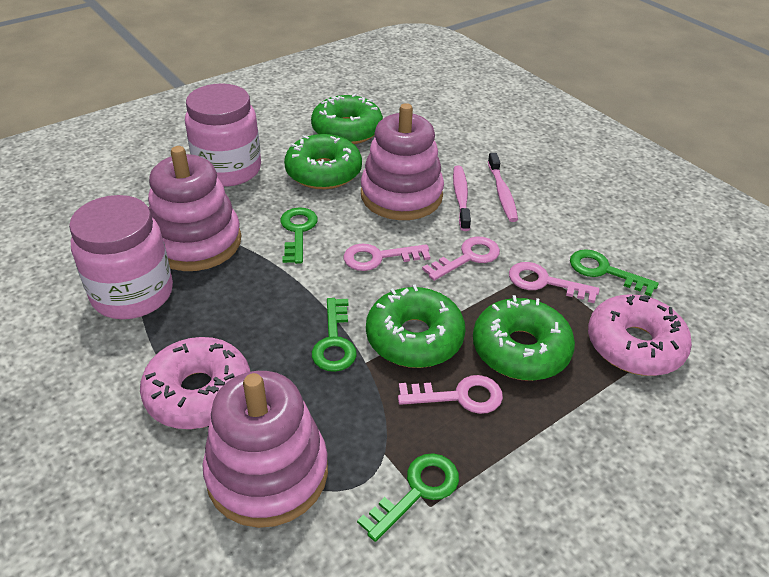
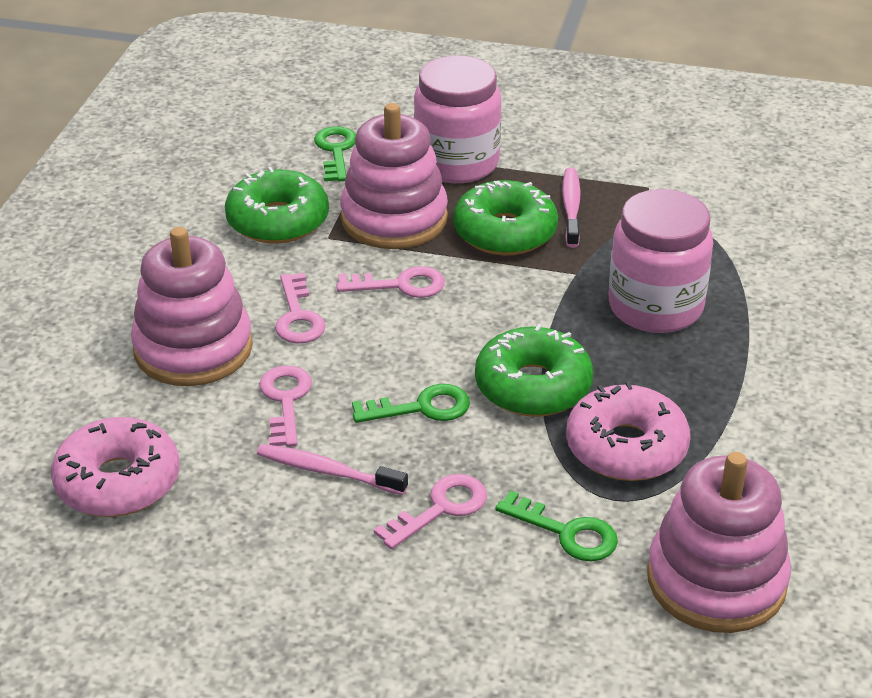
green donut: [284,134,362,189] [311,94,383,144] [366,284,466,368] [473,295,575,381] = 4 -> [225,167,329,244] [453,180,558,255] [475,324,593,417] = 3
green key: [280,207,318,264] [312,298,357,372] [357,453,459,542] [570,249,659,296] = 4 -> [314,126,356,181] [352,384,470,423] [495,490,618,562] = 3

